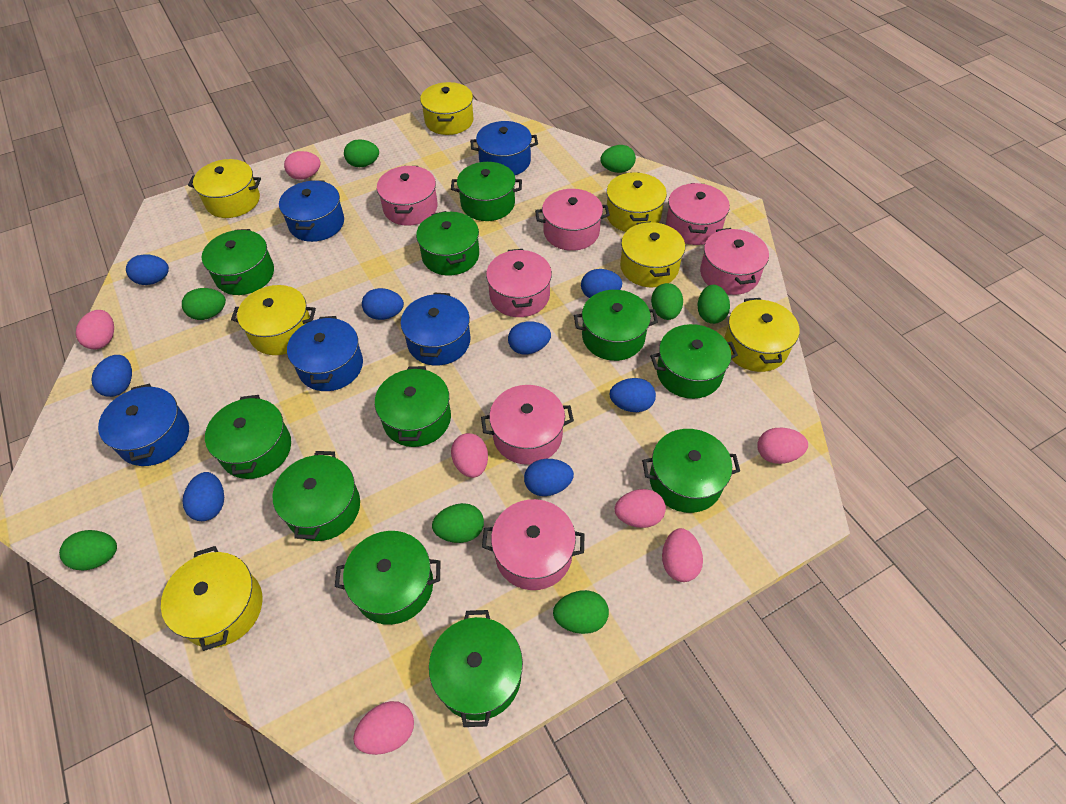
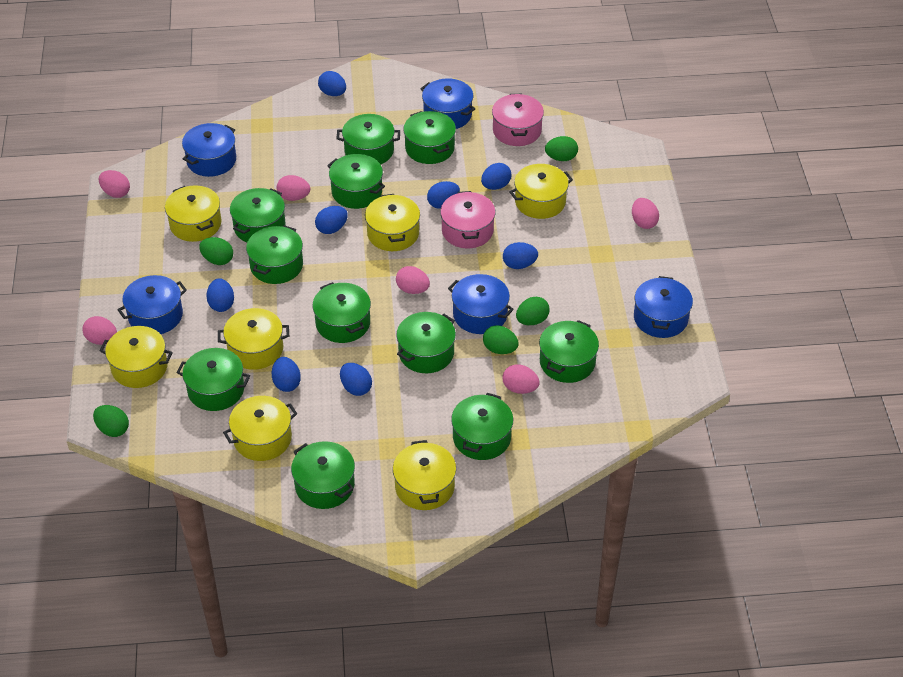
green egg: [59,530,117,571] [182,288,226,320] [344,139,379,167] [432,503,484,543] [553,590,609,634] [600,145,636,173] [651,283,683,320] [698,285,730,324] = 8 -> [93,405,129,437] [199,237,233,265] [483,325,519,354] [516,297,550,325] [545,136,578,161] = 5
pink egg: [76,310,114,350] [284,151,321,180] [353,701,414,755] [451,433,488,478] [615,489,666,528] [662,528,703,582] [757,428,808,464] = 7 -> [82,316,117,345] [99,170,130,198] [277,175,310,201] [396,266,430,294] [502,364,540,394] [632,198,659,229] = 6
pink pot: [377,166,438,226] [481,385,574,465] [482,499,585,590] [486,249,552,317] [535,189,610,251] [666,183,730,245] [700,228,769,295] = 7 -> [440,191,495,248] [492,94,544,146] = 2

